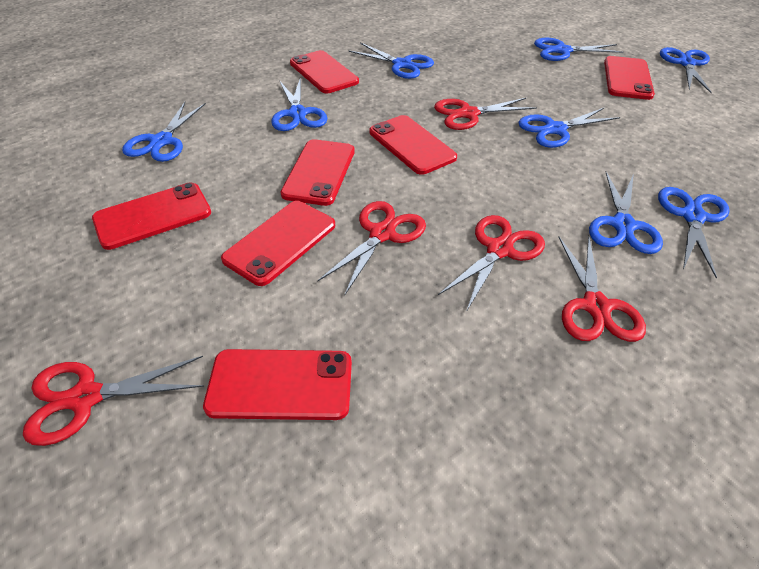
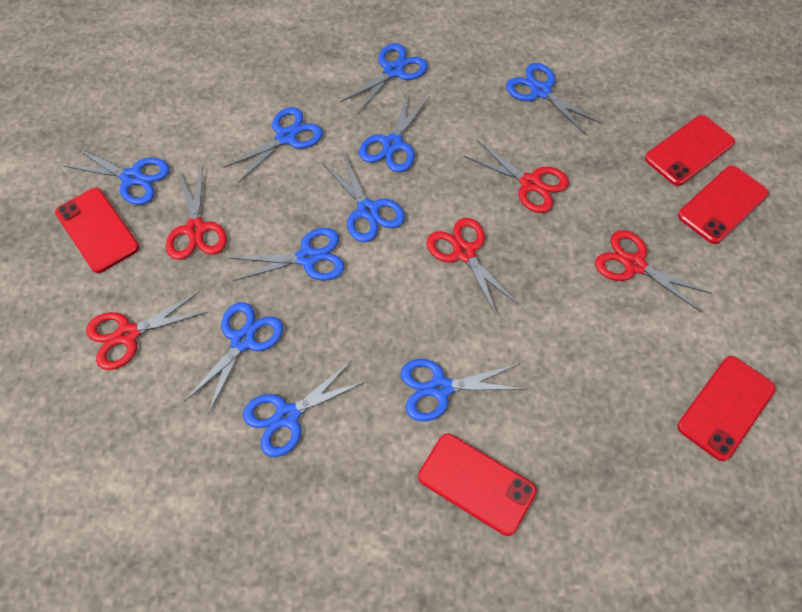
blue scissors: [122,102,206,162] [271,77,328,131] [348,43,434,79] [518,107,620,148] [534,38,624,61] [589,172,663,254] [658,187,730,278] [660,47,712,93] = 8 -> [64,147,169,205] [184,302,283,415] [223,107,323,183] [230,228,345,281] [243,361,367,457] [322,153,405,242] [340,43,428,115] [359,91,430,172] [401,359,524,422] [506,63,601,135] = 10
red phone: [92,183,211,250] [203,349,352,420] [221,201,335,286] [281,139,355,206] [290,50,359,93] [370,115,457,175] [604,56,655,100] = 7 -> [55,188,139,273] [418,434,537,536] [645,115,735,186] [678,165,769,244] [678,356,776,461] = 5

